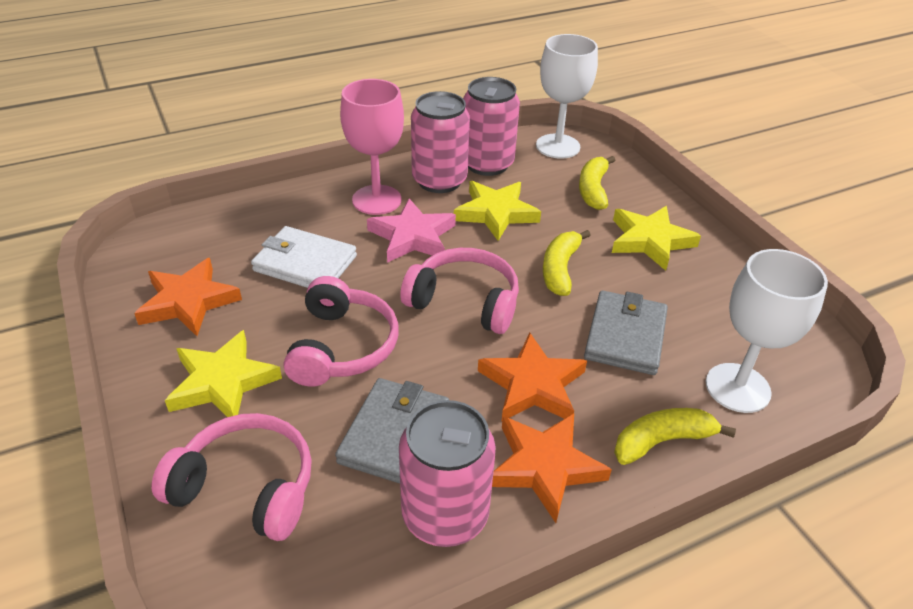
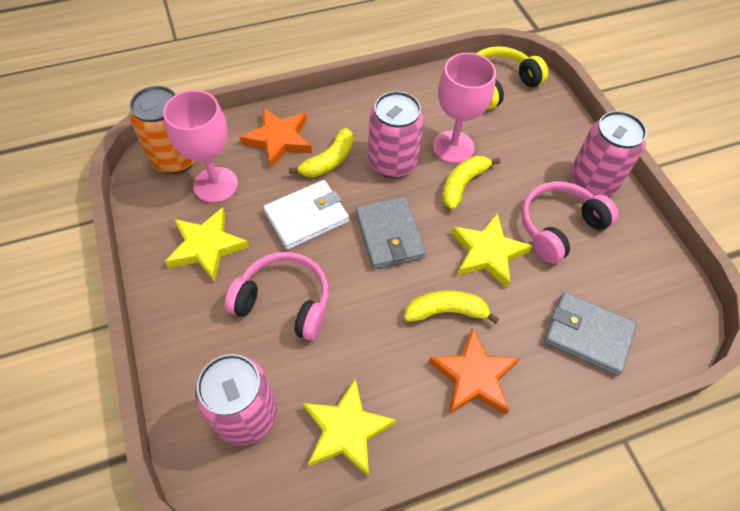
orange can: none = 0 -> [129,86,195,174] = 1
orange star: [134,258,242,336] [478,333,587,422] [492,413,612,523] = 3 -> [240,108,312,168] [429,328,520,415] = 2
pink goblet: [340,79,404,215] = 1 -> [163,90,238,203] [433,53,496,163] = 2
pink headphones: [152,413,312,541] [284,276,398,387] [400,248,519,334] = 3 -> [225,252,329,340] [521,181,618,264] = 2
pink star: [367,198,456,263] = 1 -> none = 0
white goblet: [536,34,598,159] [706,249,828,413] = 2 -> none = 0
yellow headphones: none = 0 -> [476,46,548,110] = 1

